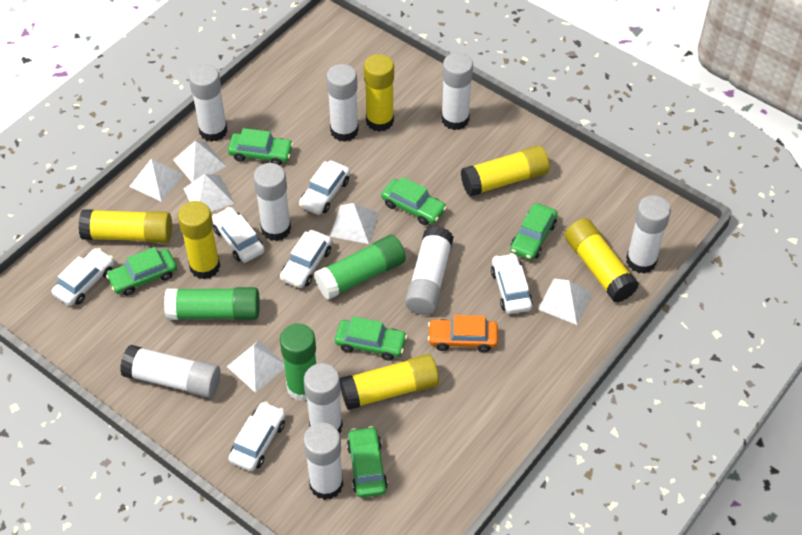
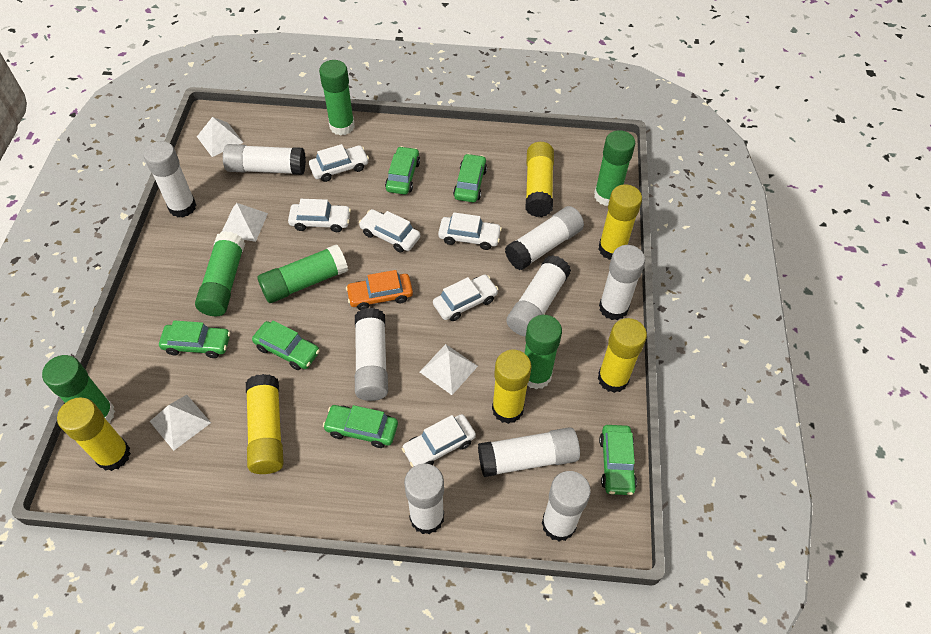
green glue stick: [164,287,260,320] [280,323,316,401] [314,235,406,300] = 3 -> [42,355,115,423] [195,231,245,316] [258,244,348,303] [319,60,355,136] [525,315,562,389] [594,130,635,206] = 6
white pyramid: [129,158,184,202] [173,141,226,182] [184,174,234,212] [227,340,285,393] [330,203,379,244] [538,278,593,325] = 6 -> [150,395,211,451] [197,117,244,157] [222,203,268,242] [420,344,478,395] = 4

